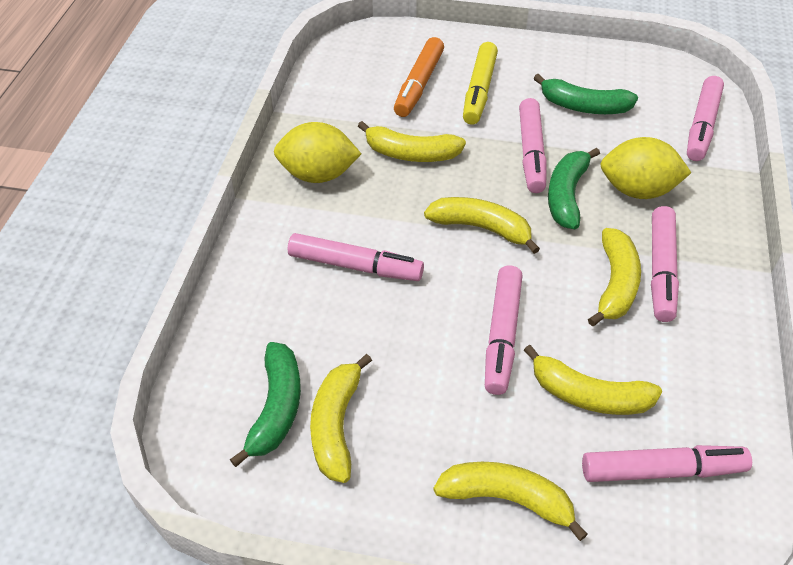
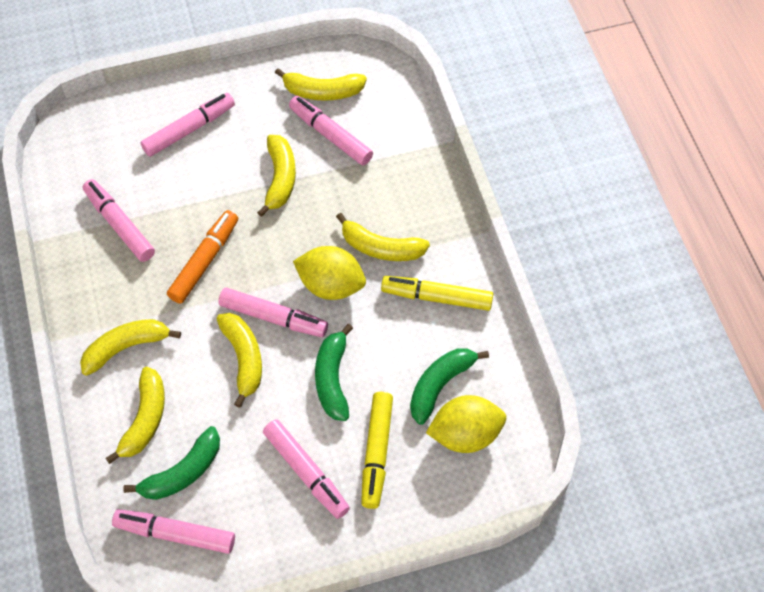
yellow marker: [463,42,498,125] = 1 -> [361,392,393,509] [381,276,493,311] = 2

